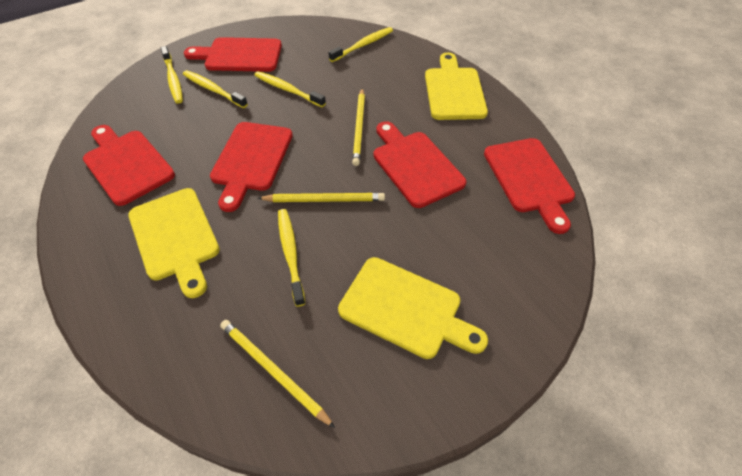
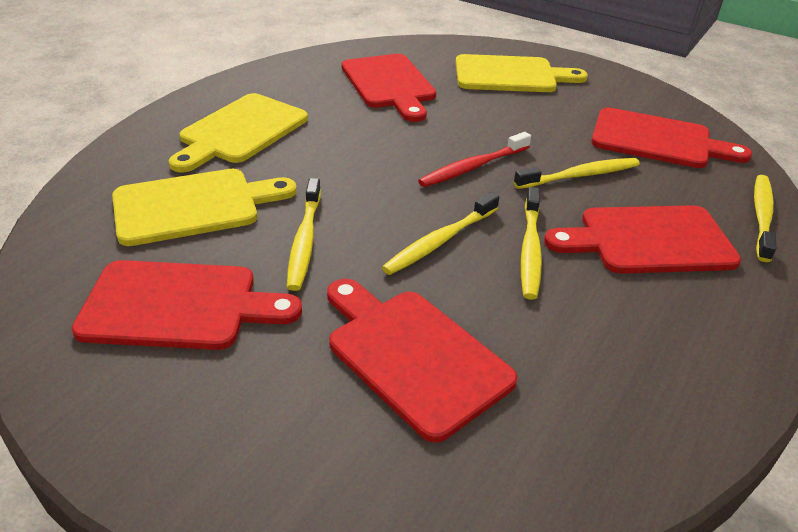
red toothbrush: none = 0 -> [418,132,531,187] = 1
yellow pencil: [220,320,335,428] [258,193,385,202] [352,88,365,166] = 3 -> none = 0

